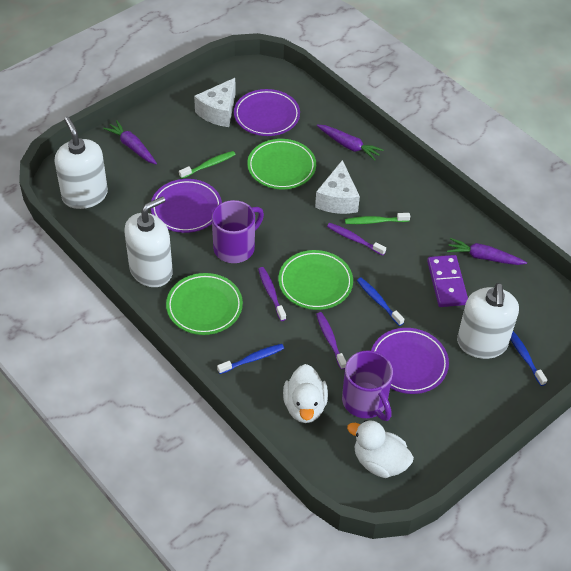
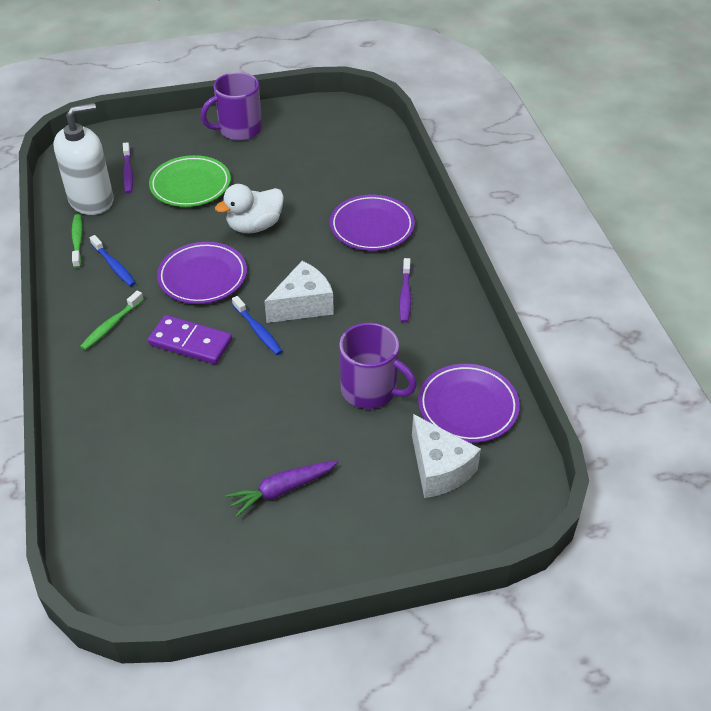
blue toothbrush: [217,344,284,374] [357,277,404,326] [510,331,547,386] = 3 -> [90,235,136,287] [232,296,283,355] = 2
green plate: [166,273,243,335] [247,139,316,189] [278,250,353,310] = 3 -> [149,155,231,207] = 1
purple carrot: [103,120,157,164] [317,125,384,160] [447,238,527,265] = 3 -> [225,460,338,517] = 1
purple toothbrush: [258,267,286,321] [316,312,347,370] [327,223,386,256] = 3 -> [123,142,133,194] [399,258,411,323] = 2
white duck: [283,364,328,423] [347,420,414,478] = 2 -> [215,184,284,233] = 1
white soap dispenser: [54,117,108,209] [124,196,173,287] [457,283,519,359] = 3 -> [53,103,114,215] = 1

